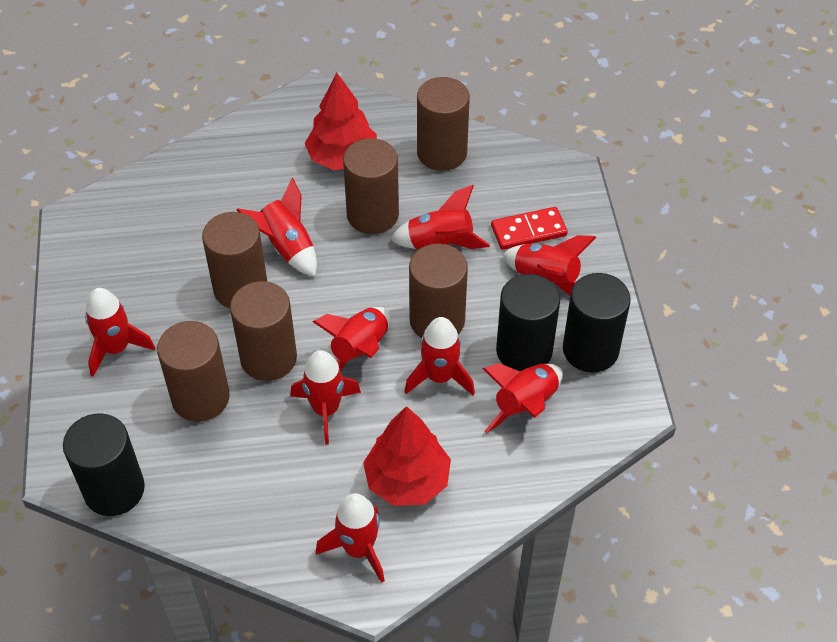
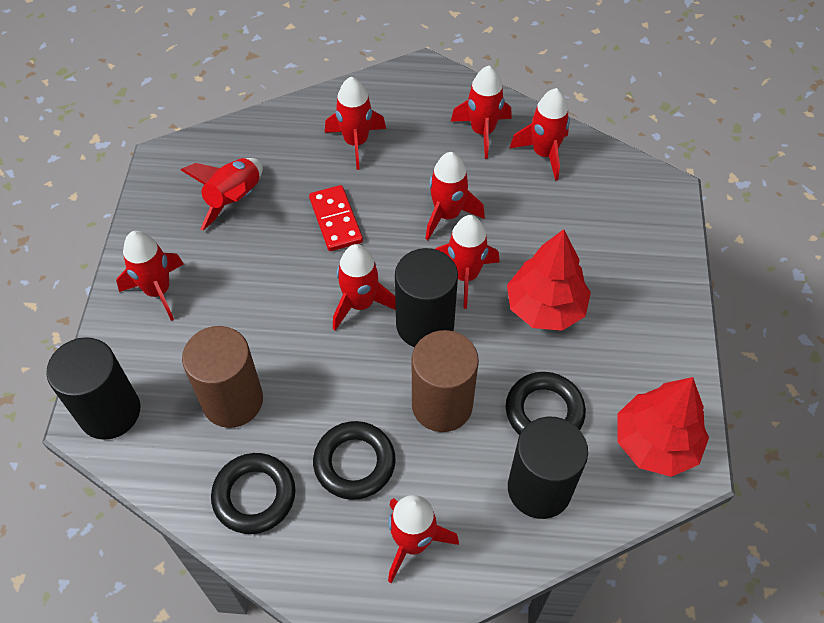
black ring: none = 0 -> [211,453,295,534] [313,421,396,500] [506,372,586,435] = 3
brown cylinder: [157,321,230,422] [202,212,267,308] [230,281,297,381] [343,138,399,234] [409,244,468,338] [417,77,470,171] = 6 -> [182,326,263,428] [412,330,479,432] = 2

